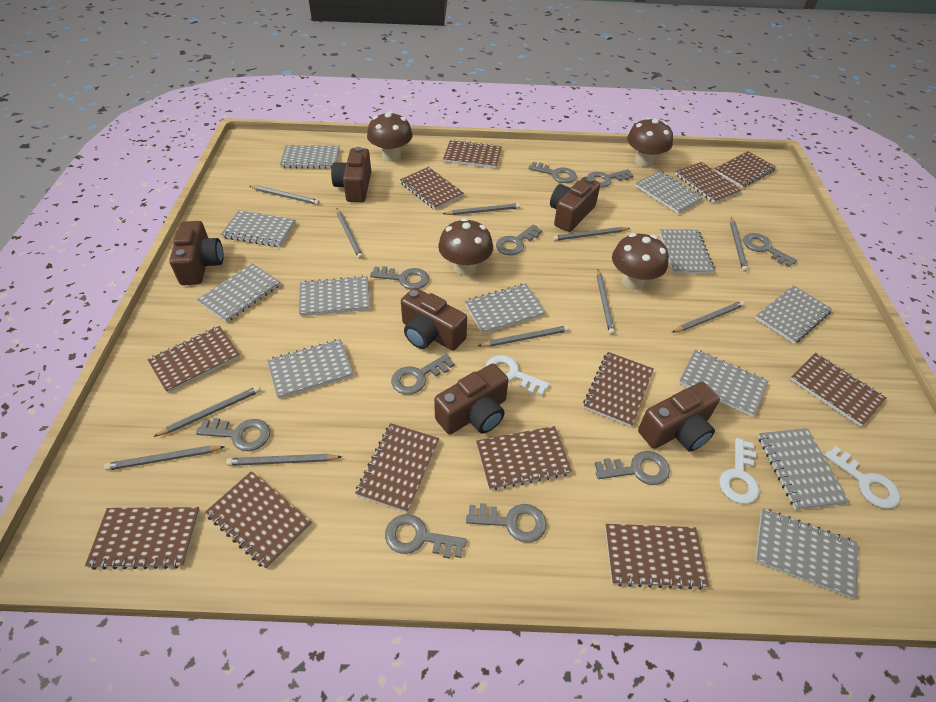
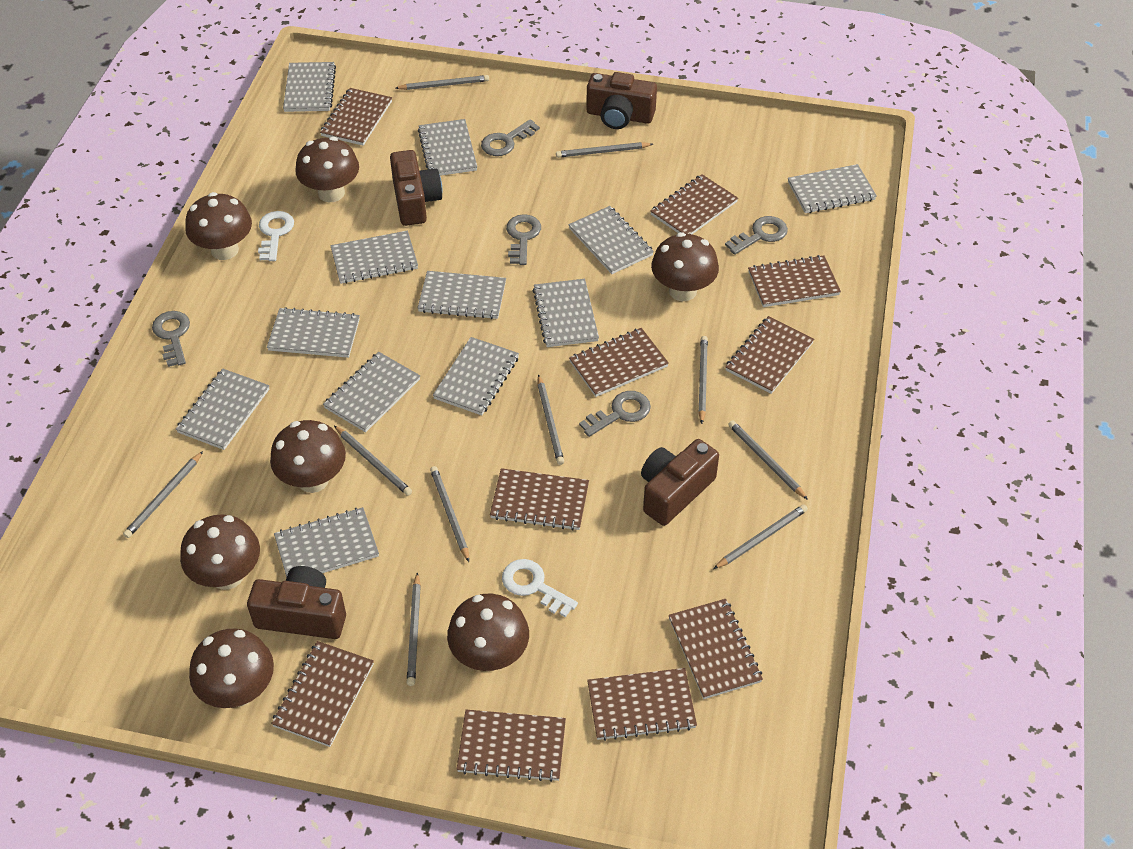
brown camera: [169,221,224,285] [331,147,371,202] [401,288,467,351] [434,363,509,434] [550,177,600,232] [638,382,720,452] = 6 -> [247,566,346,639] [390,150,442,226] [586,72,657,129] [641,439,719,526] = 4
brown mushroom: [367,111,413,162] [438,218,493,276] [612,233,669,290] [627,117,673,167] = 4 -> [180,515,260,590] [185,192,252,260] [189,628,274,708] [270,420,346,493] [295,137,359,202] [447,594,529,671] [651,232,719,301] = 7
brown notebook: [85,507,200,570] [148,326,240,393] [205,471,311,569] [355,423,439,513] [400,167,464,210] [443,140,502,168] [476,426,572,490] [583,352,654,427] [605,524,709,590] [676,162,742,203] [714,151,776,188] [790,353,886,427] = 12 -> [271,641,374,747] [320,88,392,146] [457,710,566,782] [490,468,589,531] [569,328,669,397] [587,668,697,741] [650,174,738,234] [669,599,763,699] [725,316,814,394] [748,255,841,307] = 10
grey key: [196,418,270,451] [370,266,429,289] [385,514,467,559] [391,354,455,395] [466,503,547,543] [496,224,542,255] [528,162,577,183] [587,169,634,188] [595,451,670,485] [743,233,797,267] = 10 -> [152,311,190,367] [481,119,540,156] [506,214,541,265] [579,391,651,437] [725,216,788,255] = 5
grey pencil: [104,445,225,471] [153,386,261,437] [226,454,342,466] [249,186,320,205] [336,208,363,259] [443,203,520,215] [478,326,569,347] [553,227,630,241] [597,269,615,335] [672,301,745,332] [730,217,748,272] = 11 -> [123,451,203,538] [334,425,412,496] [396,75,489,90] [407,572,421,686] [430,466,469,562] [538,374,564,465] [556,142,653,158] [698,336,708,424] [713,504,808,569] [728,420,808,500] = 10
white key: [485,355,550,396] [719,438,759,504] [824,446,901,509] = 3 -> [258,211,294,261] [502,559,578,617] = 2

